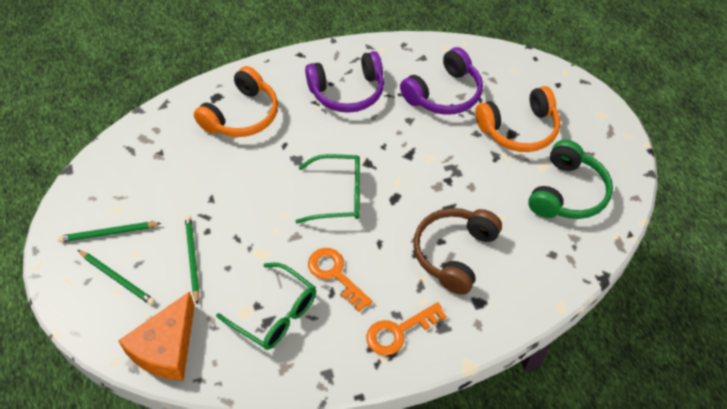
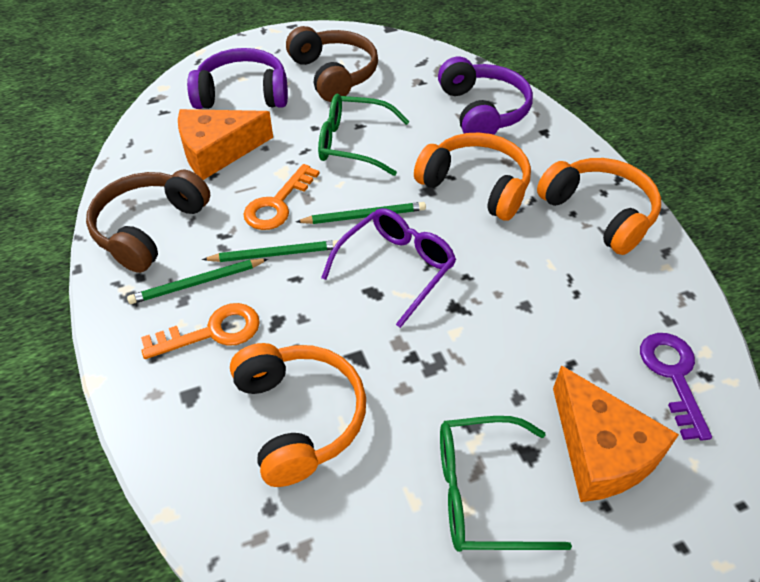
brown headphones: [413,208,502,295] = 1 -> [86,170,210,273] [286,26,378,102] = 2
green headphones: [528,140,613,219] = 1 -> none = 0
orange cheese: [118,291,195,381] = 1 -> [178,109,273,180] [553,365,679,502] = 2
orange headphones: [194,66,278,137] [475,86,560,152] = 2 -> [230,343,366,487] [414,132,531,221] [537,158,661,255] = 3
purple glasses: none = 0 -> [321,208,456,328] = 1
purple key: none = 0 -> [640,333,712,441] = 1

